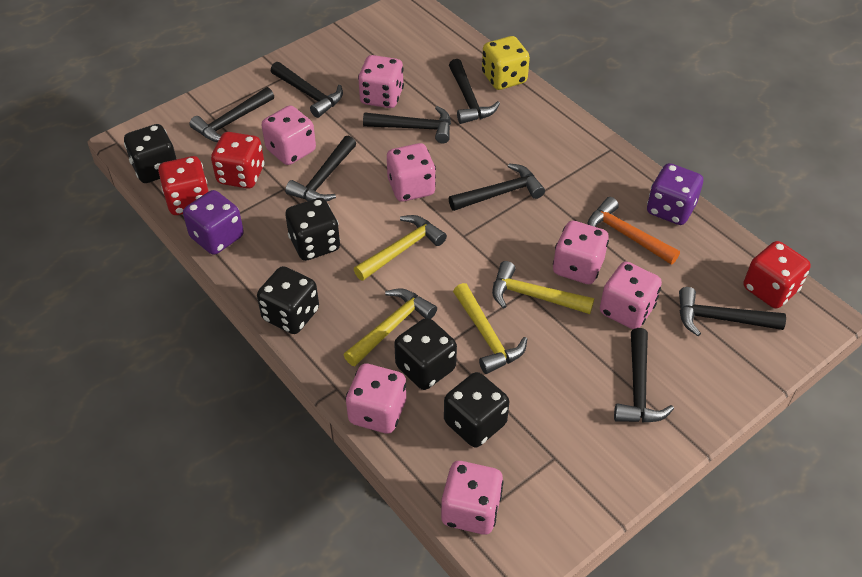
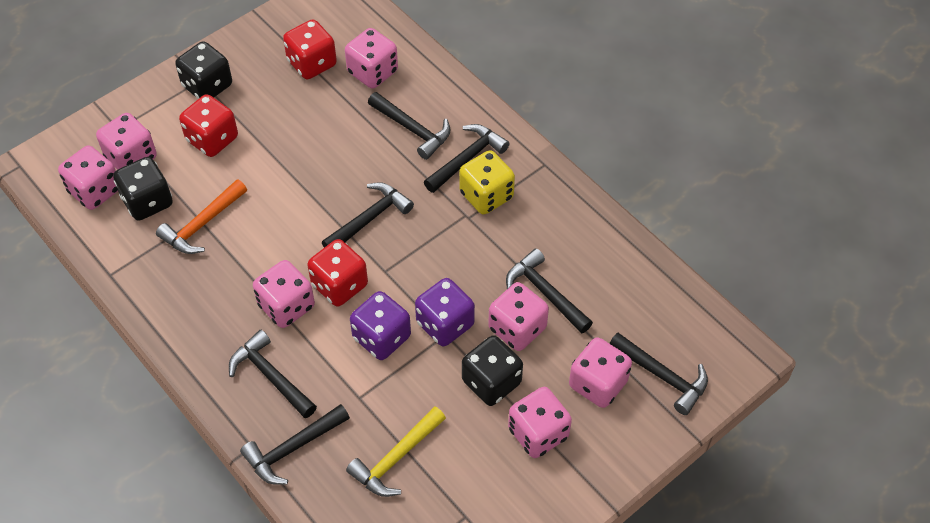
black dice: [124,124,177,183] [257,266,319,334] [285,198,340,261] [394,318,457,390] [444,372,509,447] = 5 -> [113,157,173,221] [175,41,232,99] [462,335,523,406] = 3
black hammer: [189,87,274,142] [271,62,343,118] [285,136,356,202] [363,106,451,143] [449,59,500,124] [449,163,545,211] [614,328,674,423] [679,287,786,336] = 8 -> [229,330,317,418] [240,404,350,485] [322,182,414,248] [368,92,450,160] [424,124,510,193] [506,248,593,334] [609,333,708,415] = 7
yellow hammer: [344,288,437,366] [354,215,447,281] [453,283,527,374] [492,261,594,314] = 4 -> [346,406,446,497] = 1

